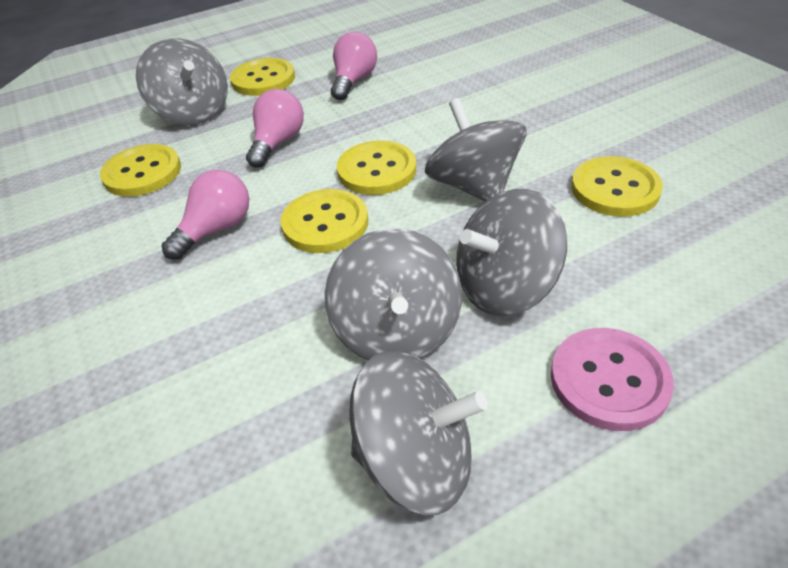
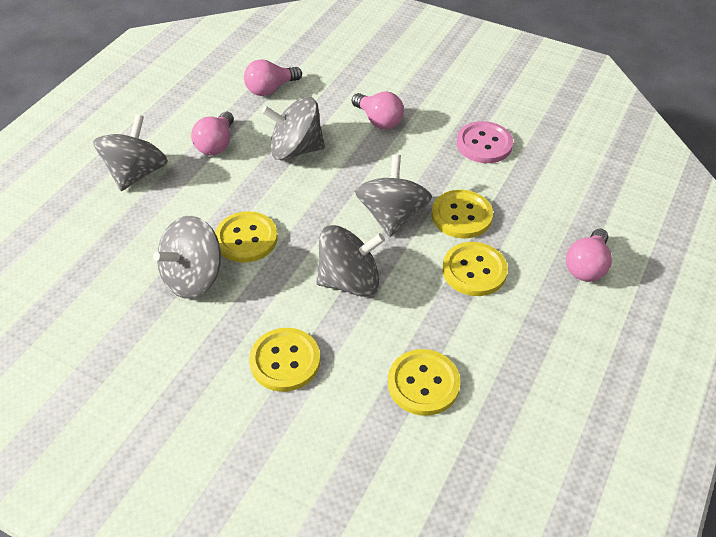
pink light bulb: [161,170,249,260] [246,89,304,168] [331,32,377,100] = 3 -> [191,112,234,155] [244,59,302,96] [352,92,404,129] [566,229,612,282] = 4

